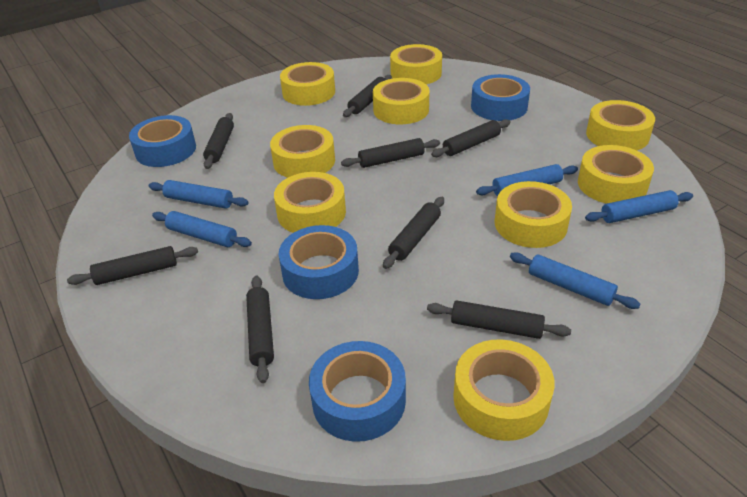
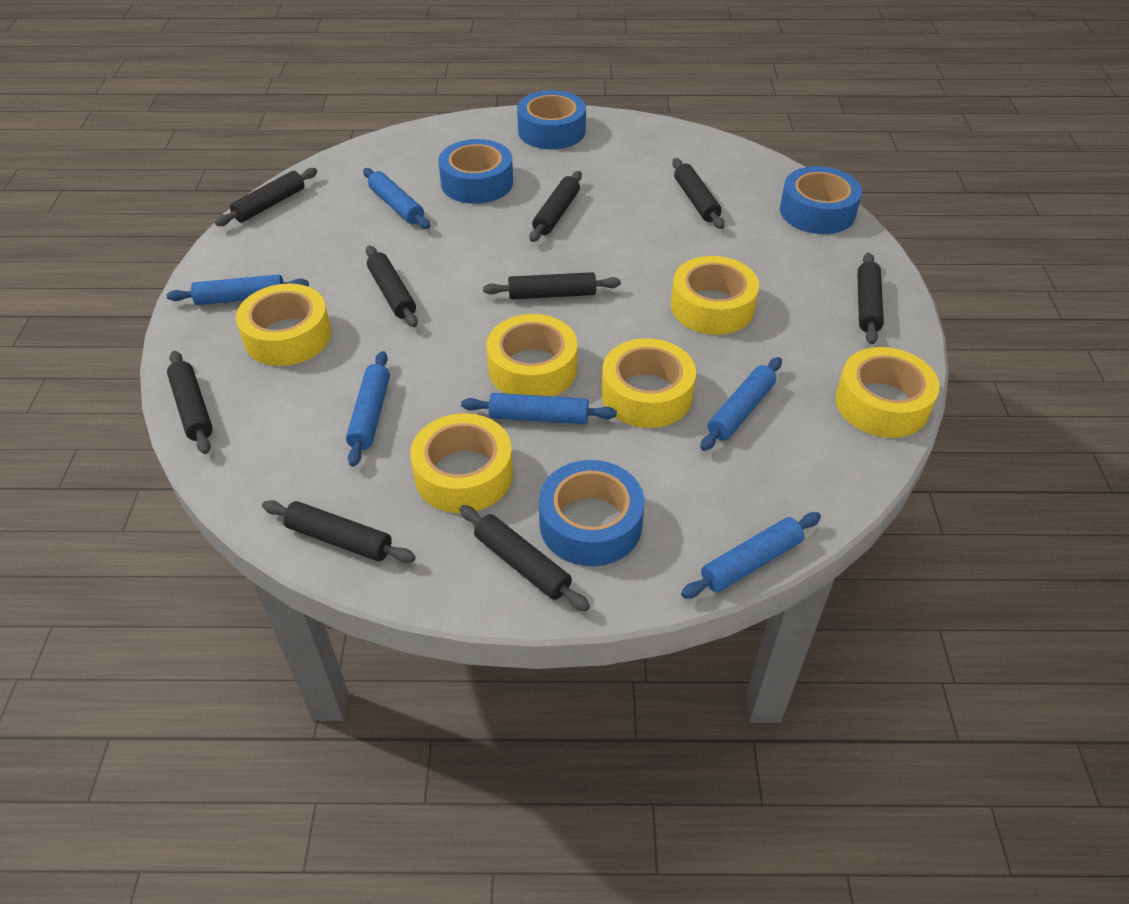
black rolling pin: [67,246,198,285] [203,113,234,169] [246,276,274,383] [341,138,440,168] [343,75,392,117] [383,197,444,269] [427,301,571,339] [431,119,511,157] = 8 -> [167,351,213,454] [215,168,317,226] [262,500,415,563] [366,245,418,328] [460,505,590,611] [483,272,621,299] [530,171,582,242] [672,158,724,229] [857,253,884,344] = 9
blue rolling pin: [148,180,249,209] [152,211,252,247] [476,164,578,196] [510,252,640,309] [585,190,693,223] = 5 -> [167,274,309,305] [346,351,390,467] [363,168,430,229] [461,393,617,424] [681,512,821,599] [700,357,782,451] = 6
yellow tape: [270,125,335,178] [274,172,346,233] [280,62,335,106] [373,78,430,124] [390,44,442,84] [453,339,555,441] [495,181,572,248] [578,145,654,204] [586,100,655,150] = 9 -> [236,283,332,366] [410,413,513,513] [486,314,578,396] [601,338,696,428] [671,256,759,335] [835,347,940,438] = 6

